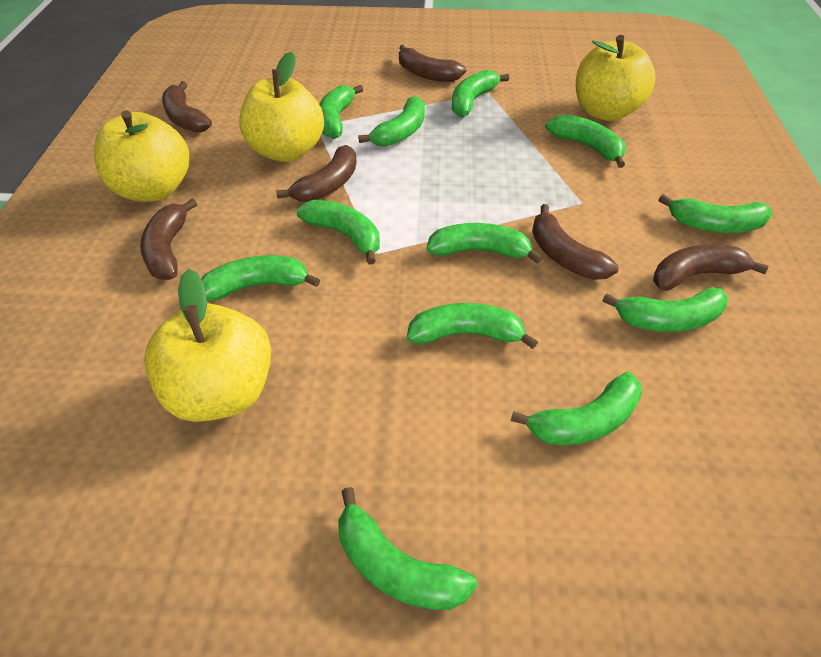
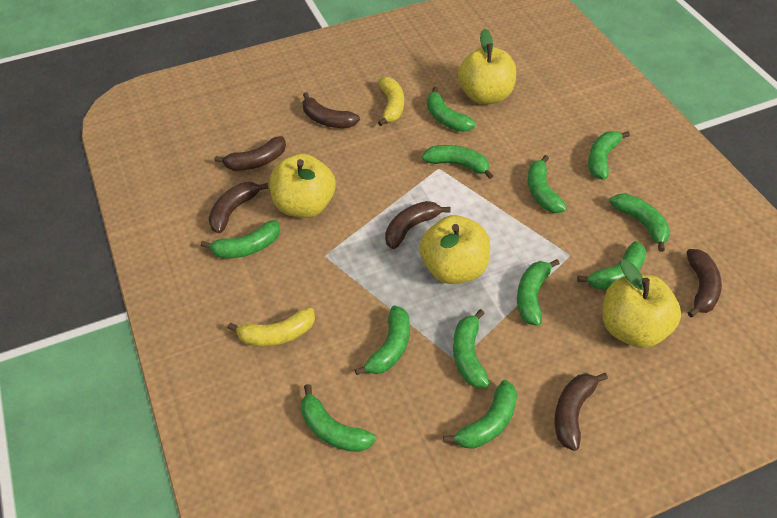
yellow banana: none = 0 -> [228,308,315,347] [378,77,404,126] = 2

